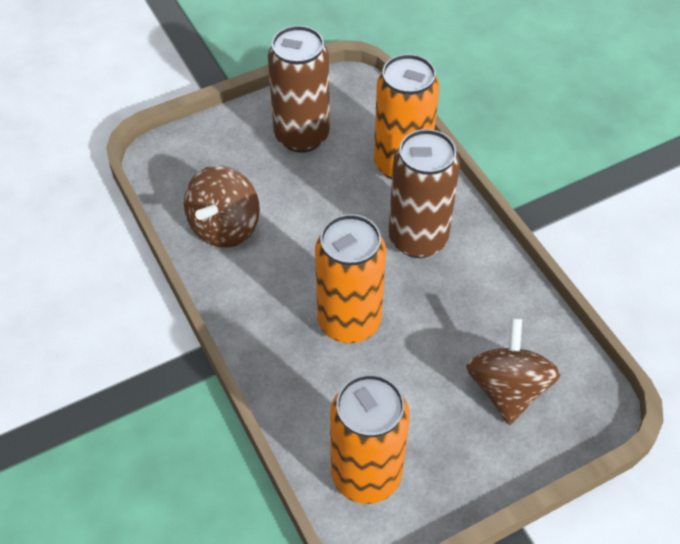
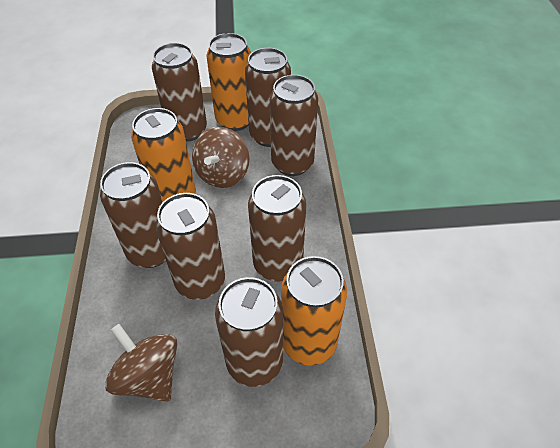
brown can: [268,25,330,153] [388,129,460,258] = 2 -> [100,162,166,268] [152,43,207,142] [156,193,225,300] [215,277,283,387] [245,48,291,147] [248,175,306,282] [270,75,318,176] = 7

